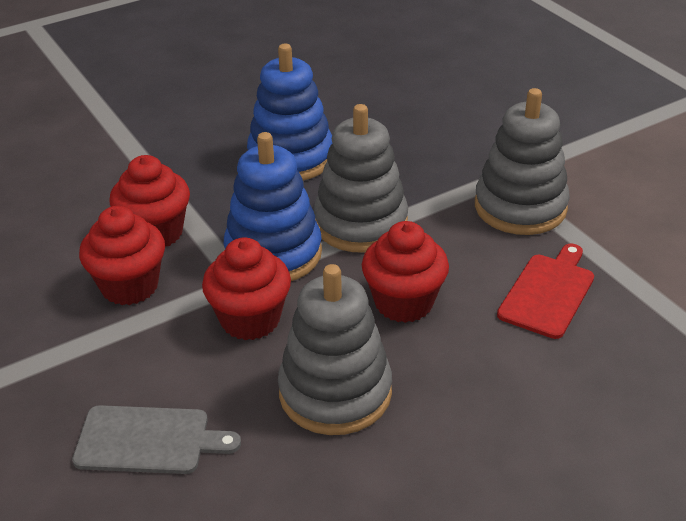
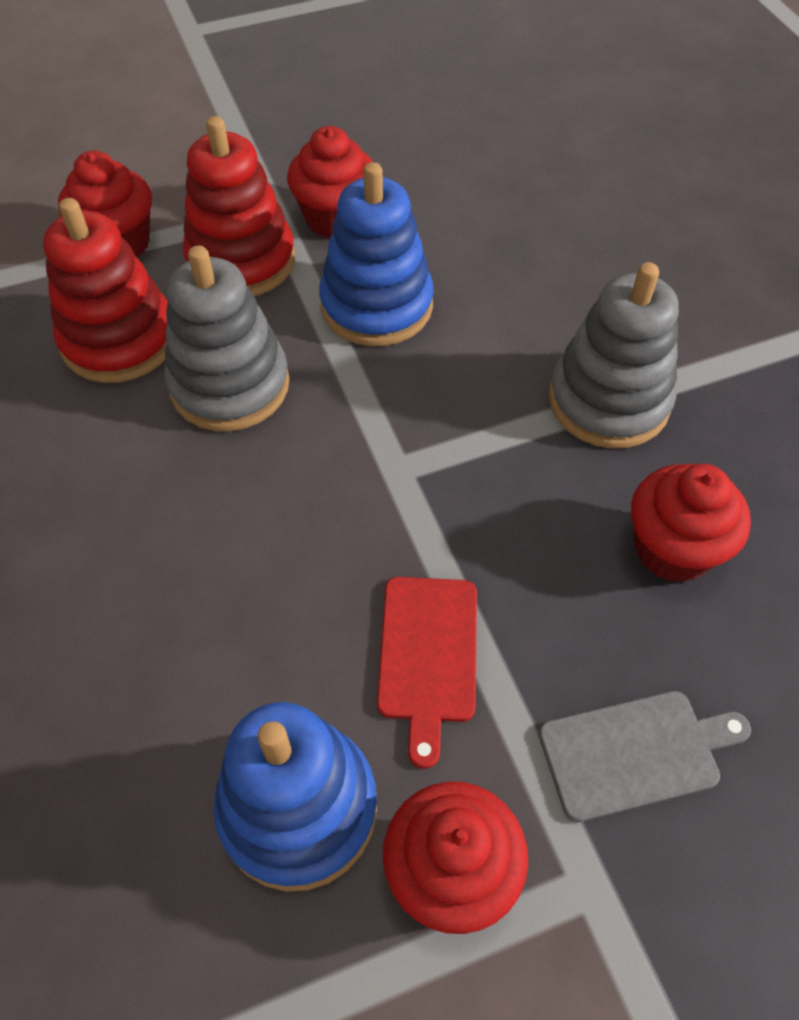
grey stacking toy: [278,264,392,435] [314,104,408,253] [475,88,570,235] = 3 -> [164,245,290,431] [549,262,679,449] = 2
red stacking toy: none = 0 -> [43,198,168,383] [183,116,295,296] = 2

